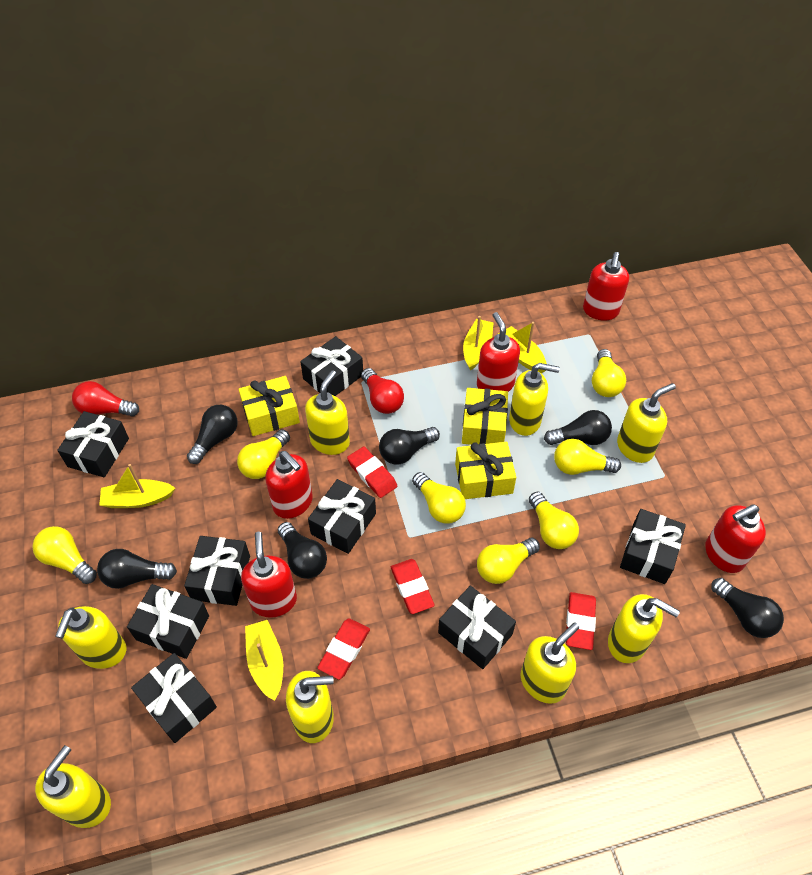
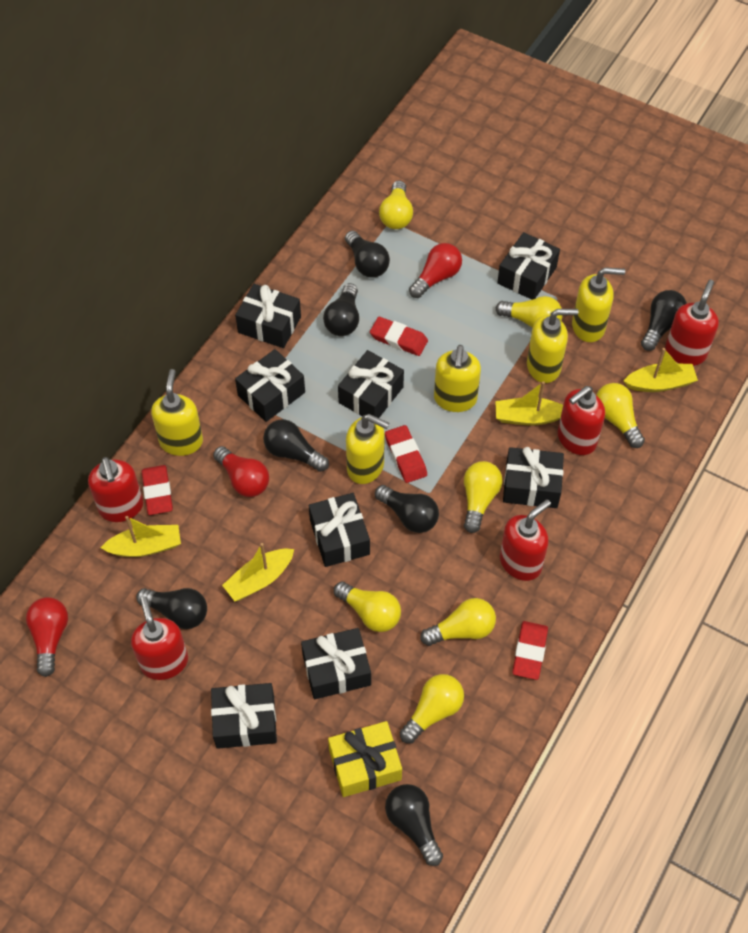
black light bulb: [97,549,177,589] [187,405,237,464] [278,522,327,579] [379,427,440,465] [544,410,612,445] [711,578,784,638] = 6 -> [136,588,207,629] [263,419,329,472] [323,283,359,336] [345,231,390,278] [375,485,439,533] [385,784,443,866] [641,290,687,351] = 7
red light bulb: [72,381,139,417] [361,368,404,414] = 2 -> [26,597,68,677] [213,446,269,497] [409,243,462,298] = 3
yellow gift: [239,376,300,436] [455,442,516,499] [462,388,508,445] = 3 -> [328,721,402,797] = 1
yellow soap dispenser: [35,745,111,828] [55,606,126,669] [286,671,334,743] [305,370,350,455] [509,363,560,436] [521,622,579,704] [608,594,680,663] [617,383,676,463] = 8 -> [151,369,203,456] [346,414,389,484] [434,345,481,412] [527,309,578,383] [572,267,625,342] = 5

